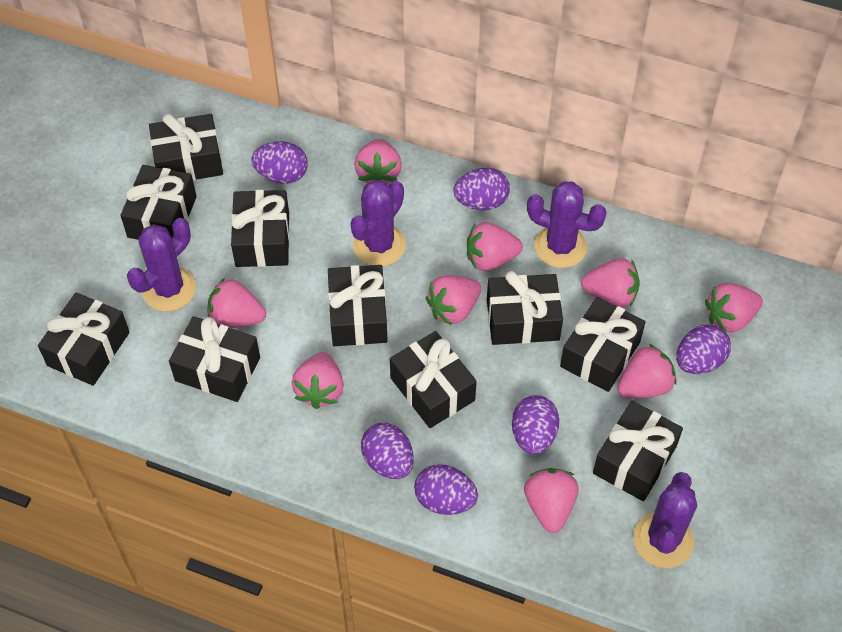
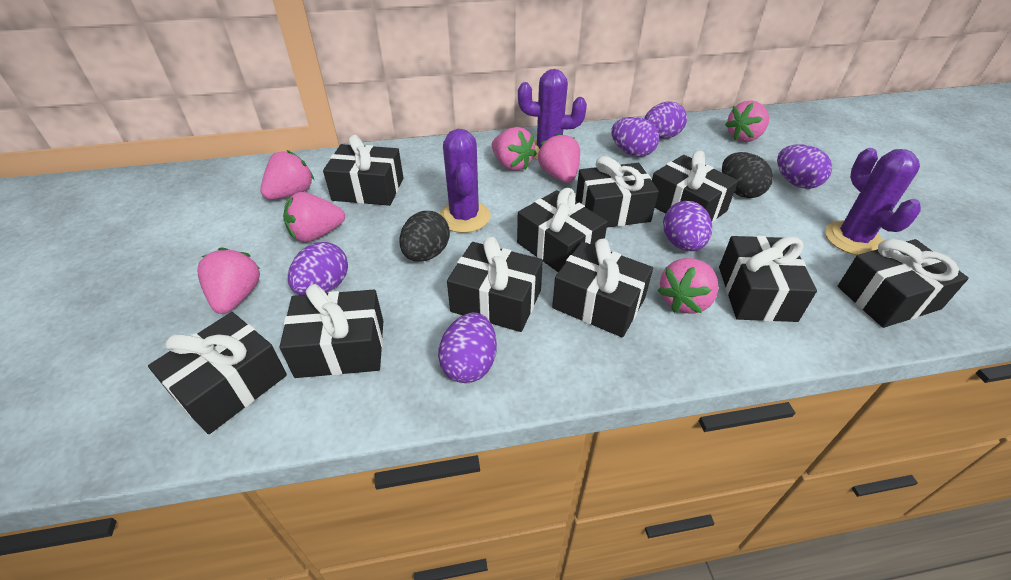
black egg: none = 0 -> [399,211,450,262] [722,152,773,198] = 2
pink strawberry: [207,278,266,328] [292,352,344,409] [354,139,402,184] [426,276,481,326] [467,222,523,271] [524,468,578,533] [581,258,640,308] [617,344,676,398] [705,283,763,333] = 9 -> [198,247,260,314] [260,150,314,200] [283,192,345,242] [492,127,537,171] [538,132,580,183] [657,258,719,314] [725,100,769,142] = 7
purple cactus: [127,218,196,311] [350,180,406,266] [527,181,607,268] [633,472,697,568] = 4 -> [439,129,490,233] [518,69,587,160] [825,148,921,255] = 3

